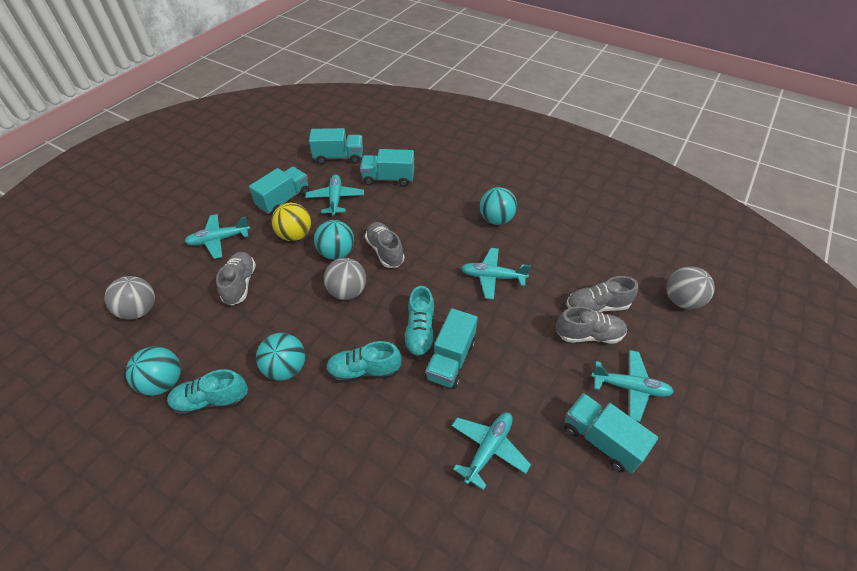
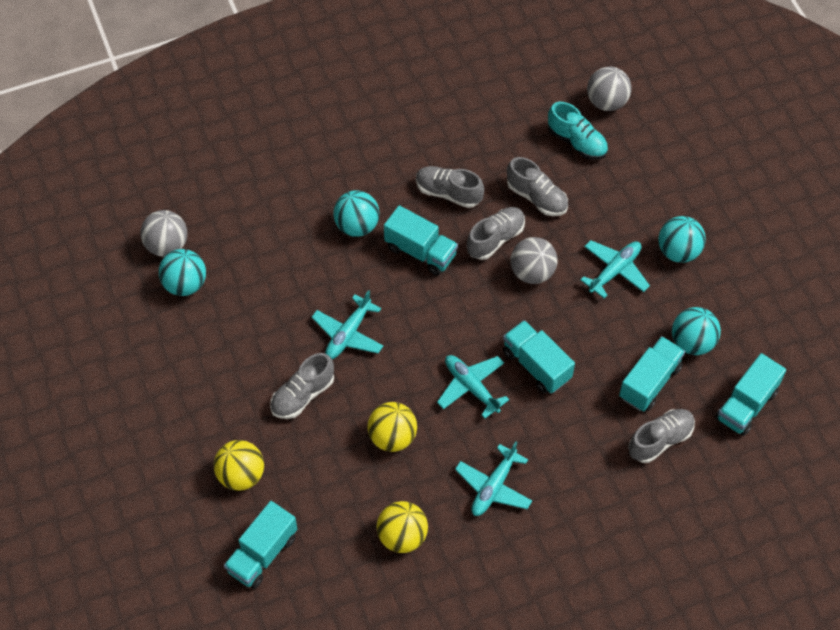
grey shoe: [216,252,256,306] [365,222,404,268] [556,306,627,343] [567,276,638,312] = 4 -> [270,353,334,419] [416,166,484,208] [467,207,525,260] [507,157,568,216] [629,409,695,463] = 5
turquoise plane: [185,214,250,259] [305,174,364,216] [451,412,531,490] [461,248,531,300] [591,350,674,422] = 5 -> [312,290,383,359] [437,355,509,418] [455,441,532,516] [580,240,650,298] = 4
turquoise shoe: [167,369,248,416] [326,341,402,383] [403,286,435,358] = 3 -> [548,102,608,160] = 1
yellow ball: [272,203,311,241] = 1 -> [214,440,264,491] [367,402,417,452] [376,501,428,553] = 3

